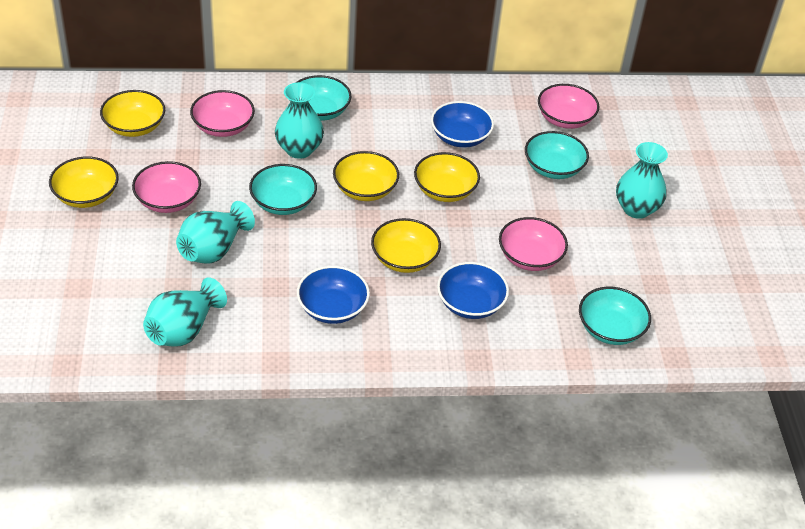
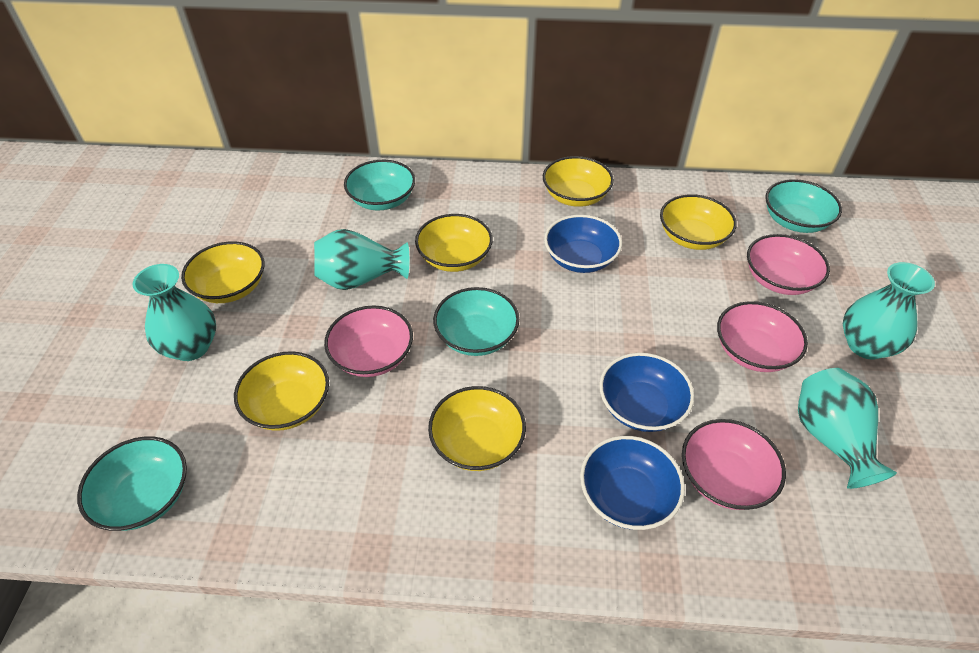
yellow bowl: [49,156,119,208] [100,90,165,137] [333,151,399,201] [371,218,441,273] [414,152,480,202] = 5 -> [181,241,265,303] [234,351,329,431] [415,214,493,272] [428,386,526,471] [543,156,614,207] [660,194,737,250] = 6

